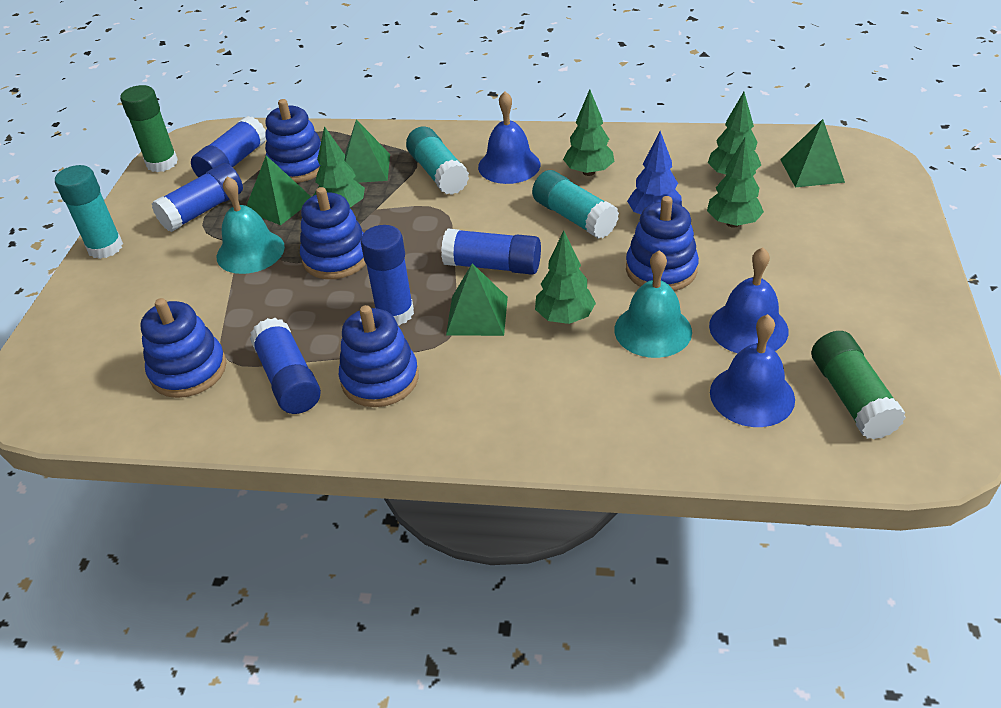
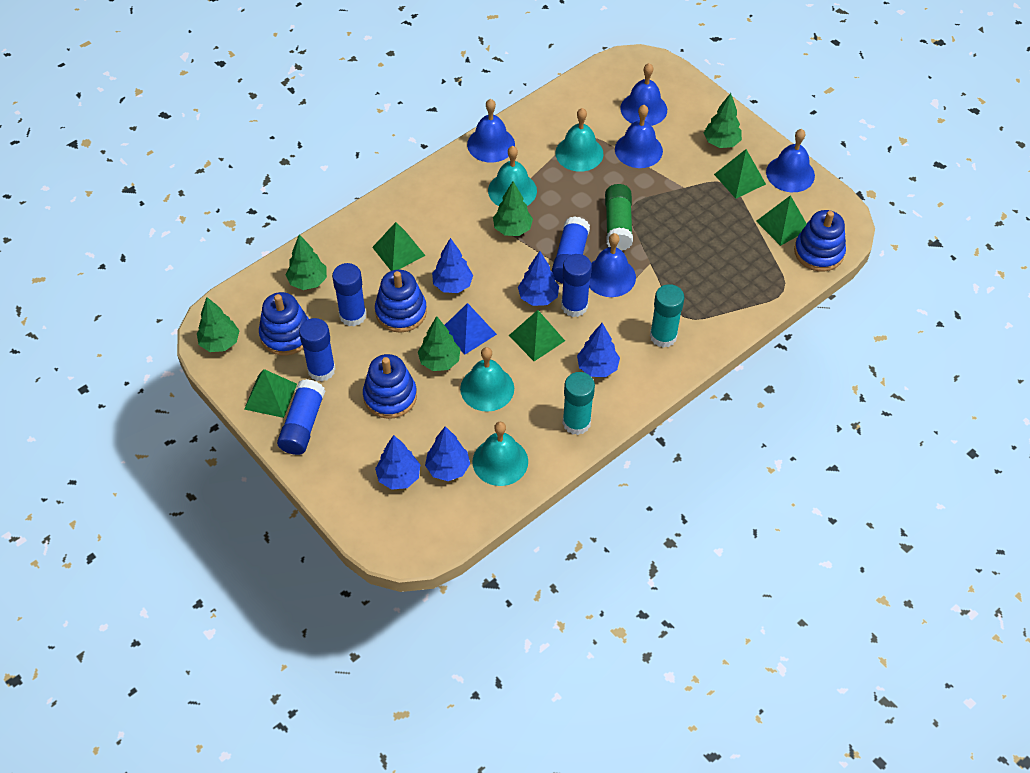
blue bell: [478,91,540,184] [709,247,789,353] [710,314,795,427] = 3 -> [467,99,515,163] [589,233,636,297] [615,105,663,168] [620,63,667,126] [766,129,815,192] = 5
blue pyramid: none = 0 -> [445,303,497,355] = 1
blue stacking toy: [140,298,226,398] [265,99,321,183] [300,187,366,279] [339,305,419,407] [626,196,699,291] = 5 -> [259,292,309,356] [363,354,417,419] [375,270,427,333] [794,210,846,272] = 4
blue tree: [627,131,682,214] = 1 -> [375,435,420,490] [425,426,470,481] [432,238,473,293] [518,251,559,306] [577,323,620,377] = 5
green glue stick: [120,85,178,172] [811,331,906,440] = 2 -> [605,184,633,251] = 1
green pyramid: [247,156,311,225] [344,120,390,183] [446,263,508,336] [780,119,845,187] = 4 -> [244,369,297,418] [372,222,426,271] [509,310,565,361] [714,149,766,199] [756,195,807,246] = 5
turquoise bell: [217,176,285,274] [614,250,692,358] = 2 -> [460,347,514,412] [473,422,528,486] [488,146,537,206] [555,108,603,172] = 4
turquoise glue stick: [55,165,123,259] [406,126,469,195] [532,170,619,239] = 3 -> [563,372,595,435] [650,284,684,348] = 2

